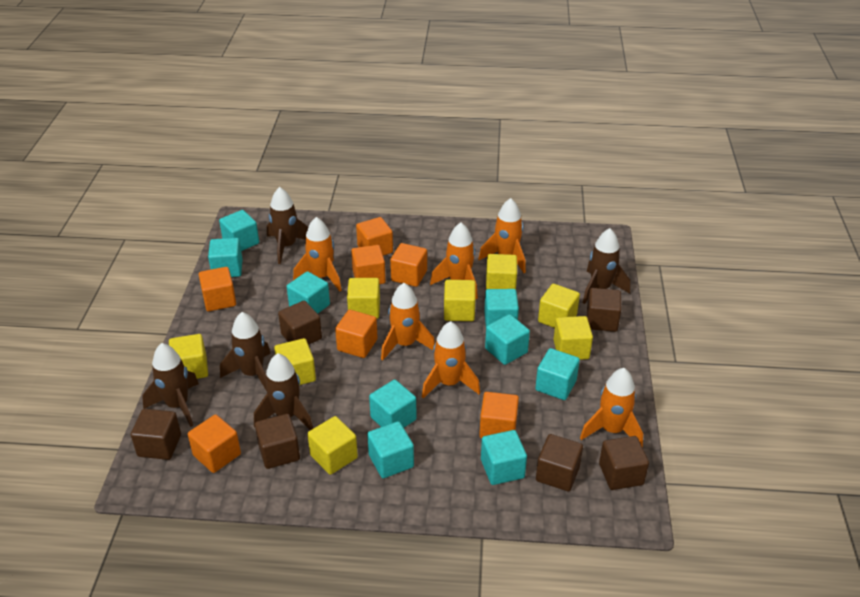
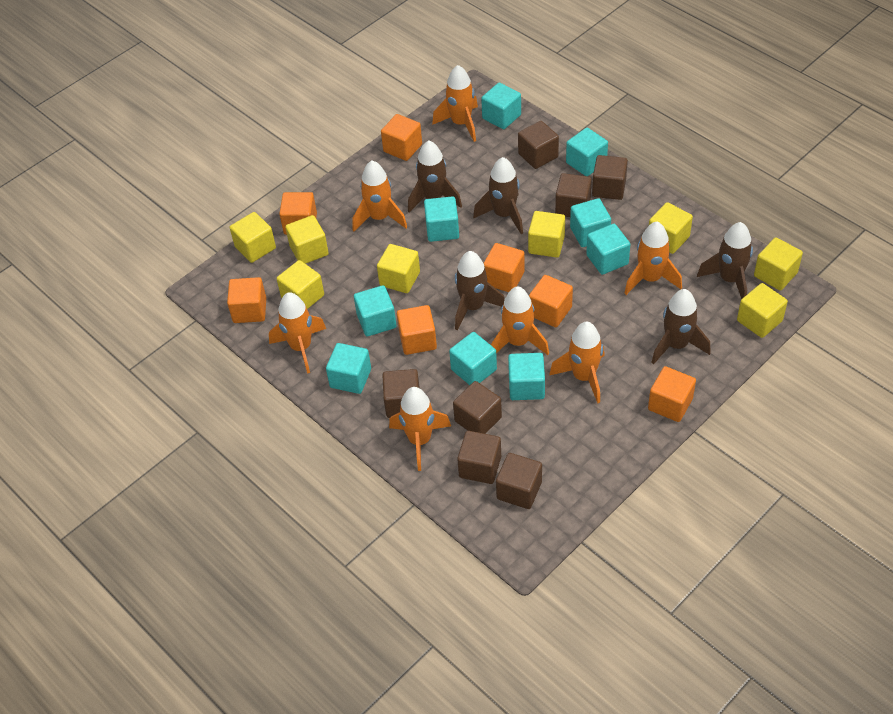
brown cube: [131,409,181,460] [255,414,300,469] [278,301,322,345] [536,434,583,491] [587,288,621,332] [599,436,649,490] = 6 -> [383,369,420,418] [453,381,502,434] [457,431,501,484] [496,453,542,509] [518,121,559,169] [555,173,592,217] [592,155,628,200] = 7
orange rocket: [293,217,342,292] [381,283,435,361] [422,321,480,399] [430,223,478,299] [478,198,526,273] [580,368,643,447] = 6 -> [269,292,326,374] [352,161,407,232] [389,387,451,471] [432,65,478,142] [491,286,549,355] [550,322,605,403] [624,222,682,295] = 7

